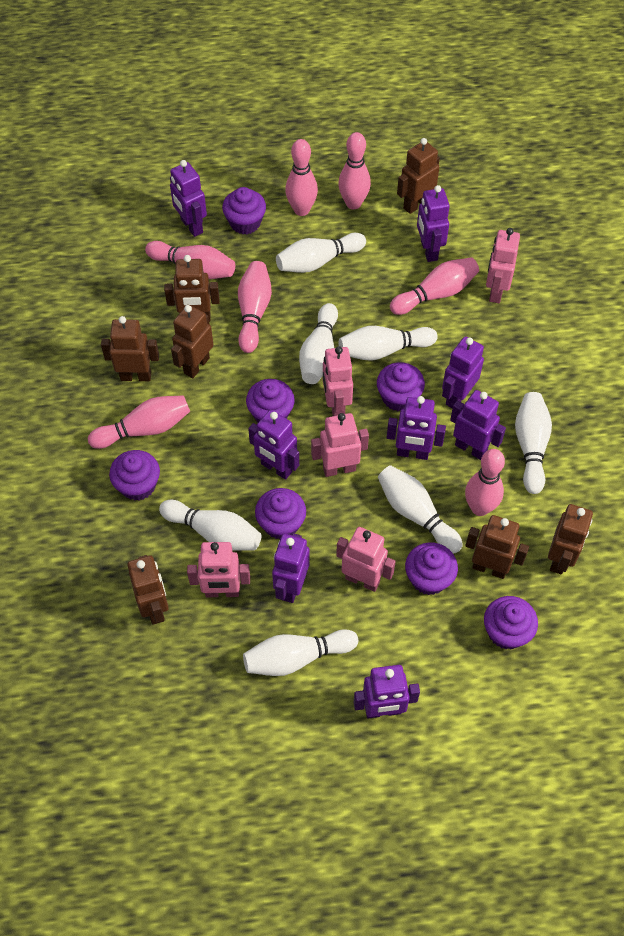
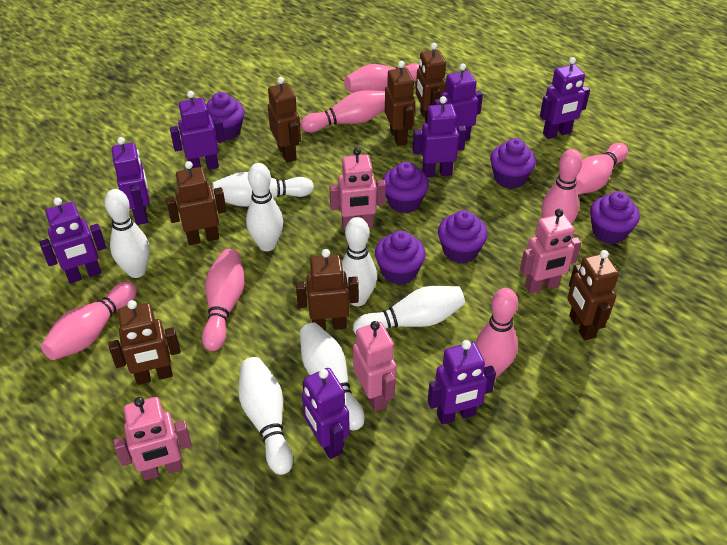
pink robot: [187,542,250,597] [311,413,369,477] [323,346,353,416] [336,527,396,592] [486,228,520,303] = 5 -> [113,397,192,480] [329,148,386,230] [353,321,397,412] [520,209,581,294] = 4
purple cupcake: [109,450,160,501] [222,187,266,234] [246,379,295,422] [255,488,306,539] [377,362,425,411] [405,542,458,595] [484,596,538,649] = 7 -> [206,92,244,141] [375,231,426,285] [383,162,429,213] [438,210,488,263] [490,138,536,189] [590,191,640,244] = 6

